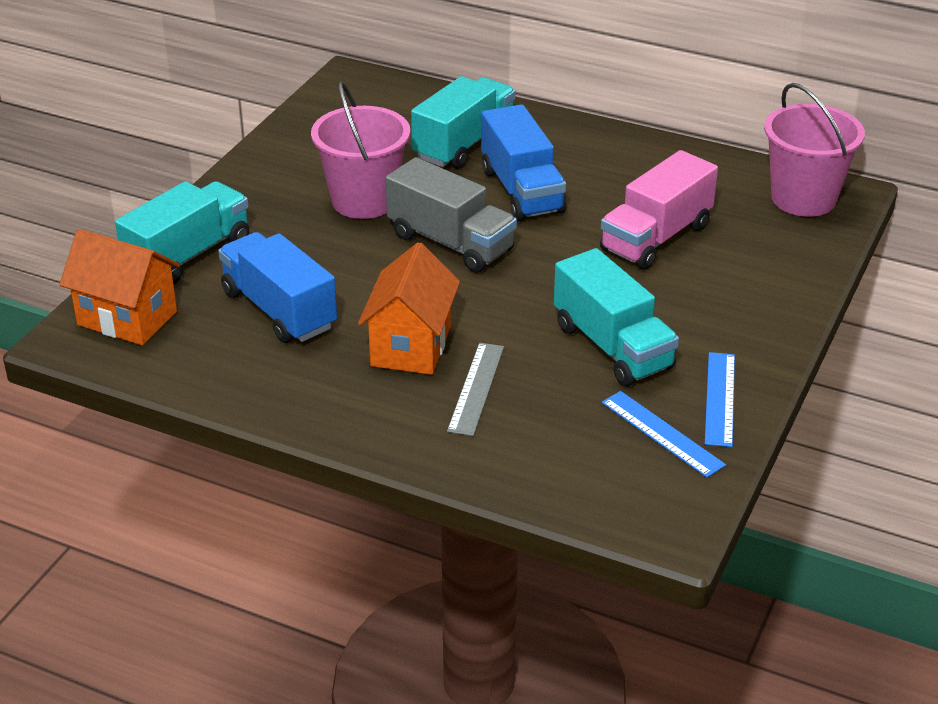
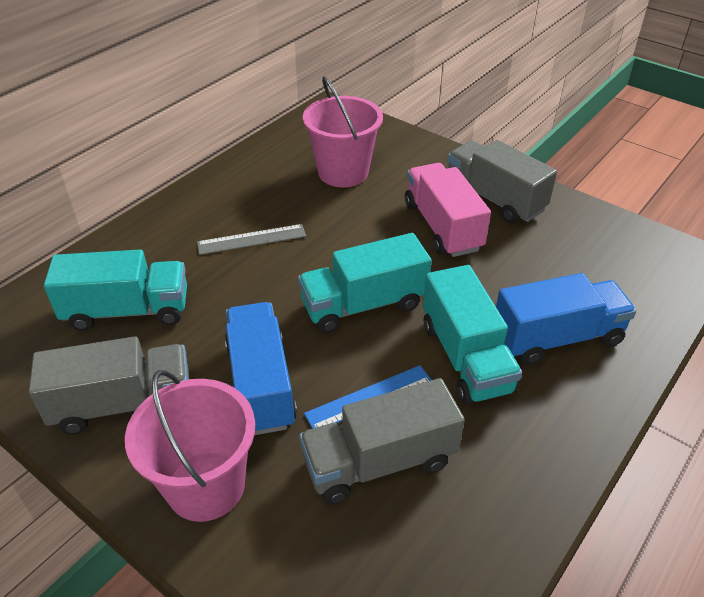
blue ruler: [602,391,726,478] [705,352,735,447] = 2 -> [304,365,431,429] = 1
grey truck: [386,157,517,273] = 1 -> [29,336,189,435] [299,378,465,505] [447,140,557,223] = 3
orange house: [59,229,180,345] [358,242,460,375] = 2 -> none = 0

